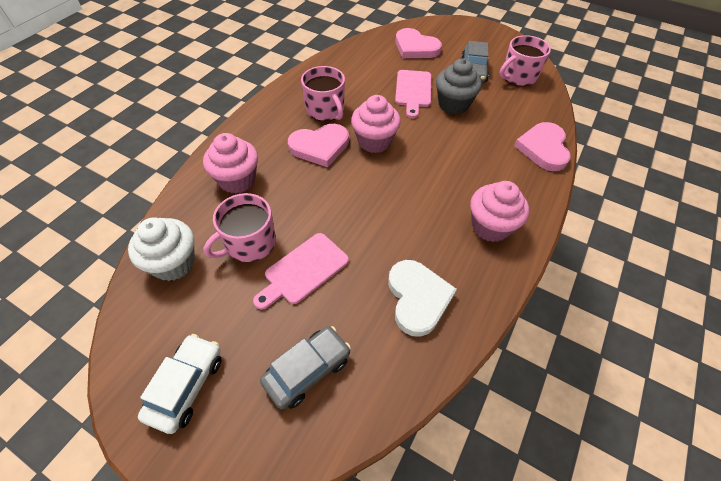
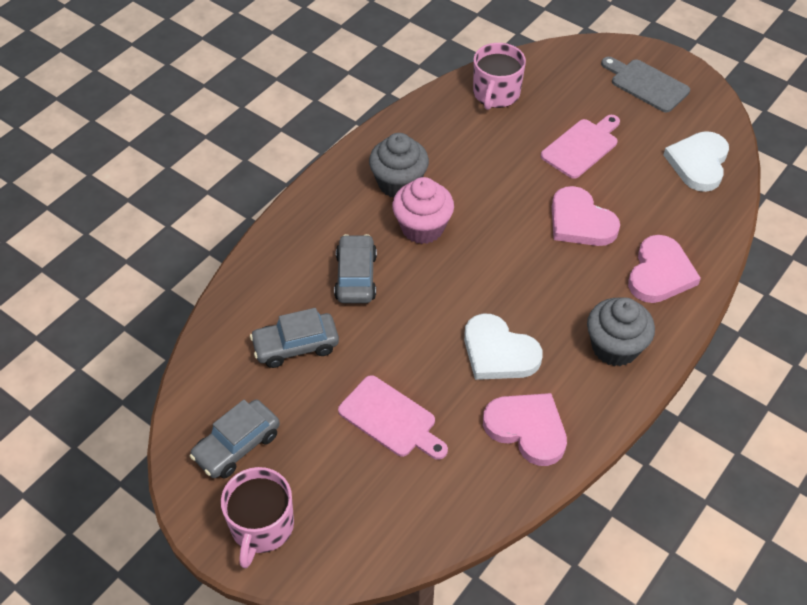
grey car: [260,326,351,409] [461,41,489,82] = 2 -> [190,399,280,478] [250,308,339,368] [334,234,377,303] = 3
grey cupcake: [436,58,482,114] = 1 -> [369,133,429,197] [587,297,655,366] = 2
grey cutting board: none = 0 -> [601,57,690,113] = 1
pink cupcake: [203,133,258,193] [351,95,401,153] [470,181,529,242] = 3 -> [392,177,454,244] = 1
pink mug: [204,193,276,262] [301,66,345,121] [499,35,551,86] = 3 -> [221,467,294,568] [473,43,526,110] = 2
white car: [138,334,222,434] = 1 -> none = 0
white cupcake: [128,217,195,281] = 1 -> none = 0
white heart: [388,260,457,337] = 1 -> [464,314,543,380] [664,131,729,192] = 2

